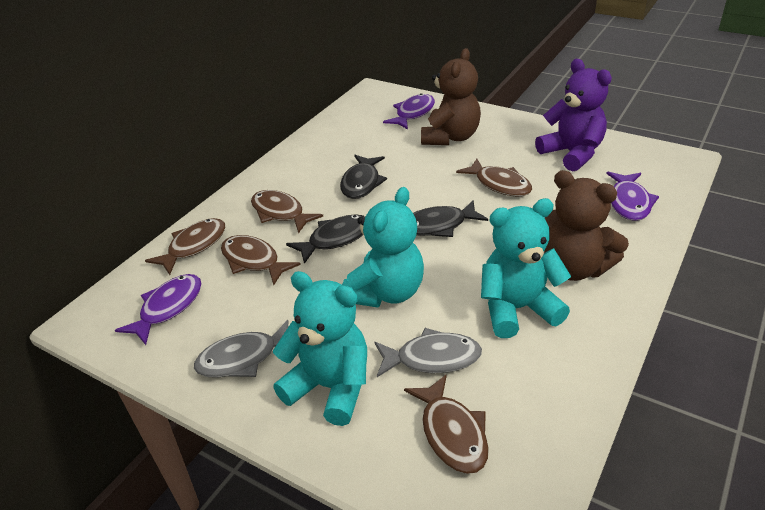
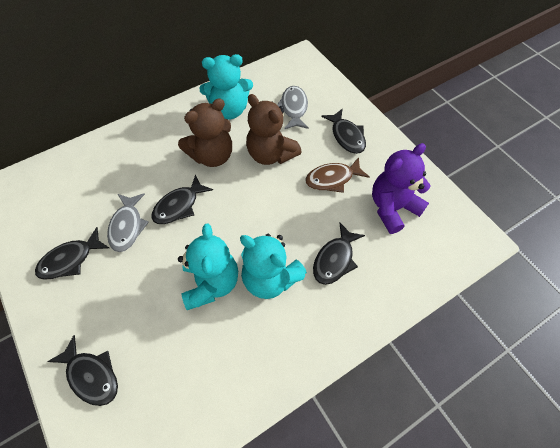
black fish: [286,214,365,264] [340,155,387,199] [413,200,488,237] = 3 -> [35,227,109,280] [47,335,118,406] [151,174,213,224] [313,223,365,285] [321,108,366,154] = 5
brown fish: [145,218,225,275] [221,235,301,285] [251,190,323,234] [404,374,489,474] [456,159,532,197] = 5 -> [305,157,369,193] = 1
purple fish: [115,274,202,345] [383,93,435,129] [606,172,659,221] = 3 -> none = 0

